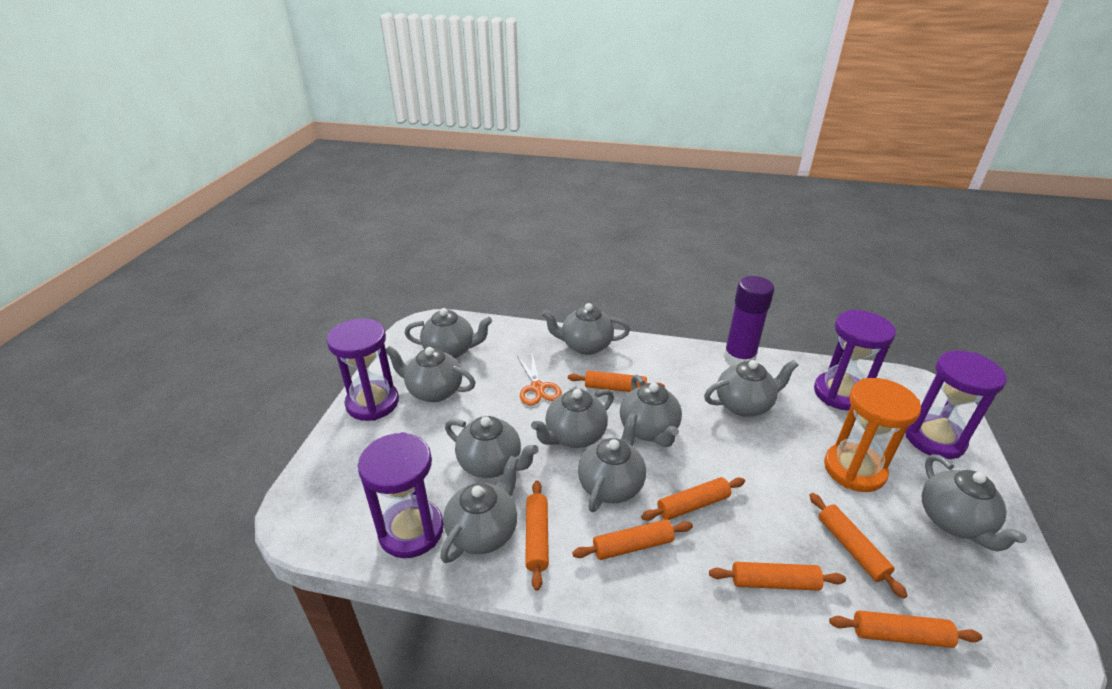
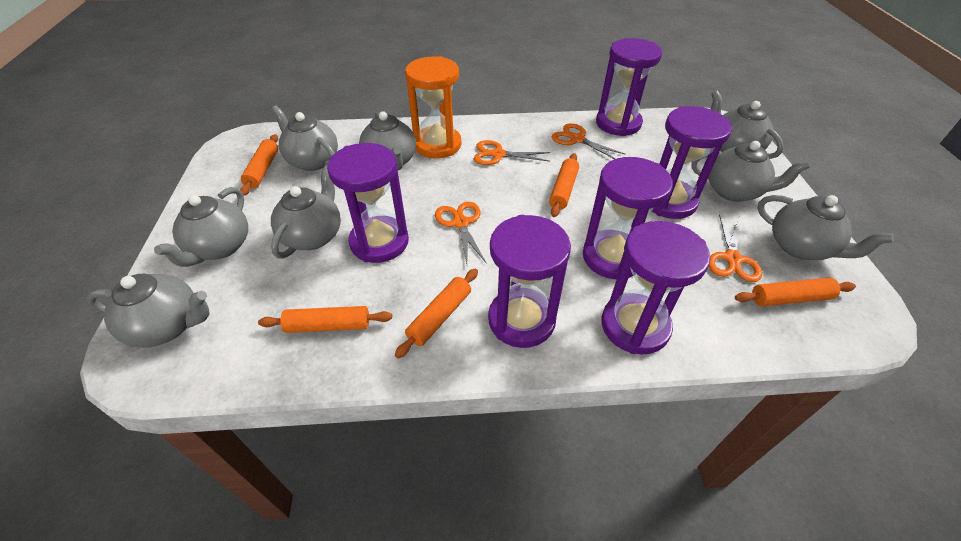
grey teapot: [386,346,476,402] [404,308,492,359] [440,456,519,563] [445,416,539,478] [531,389,614,448] [542,303,630,355] [578,413,646,512] [620,375,682,447] [704,360,798,417] [922,455,1027,551] = 10 -> [86,274,209,348] [154,187,248,267] [271,105,338,171] [271,164,341,259] [359,111,416,170] [691,141,810,202] [711,90,784,159] [757,195,894,260] = 8
orange rolling pin: [525,481,549,591] [568,370,665,392] [572,519,693,560] [641,477,745,521] [709,562,846,591] [809,493,908,598] [829,610,982,648] = 7 -> [240,134,278,196] [258,306,392,333] [395,268,478,359] [549,153,579,217] [735,278,856,307] = 5
orange scissors: [517,353,562,405] = 1 -> [435,202,487,264] [474,140,550,165] [552,123,626,159] [709,214,762,282] = 4
purple glue stick: [723,276,774,366] = 1 -> none = 0
purple hourglass: [327,318,399,421] [358,432,444,558] [814,310,896,411] [905,350,1007,459] = 4 -> [327,143,409,263] [488,215,571,348] [583,157,673,279] [596,38,662,136] [602,221,710,355] [652,106,732,219] = 6

